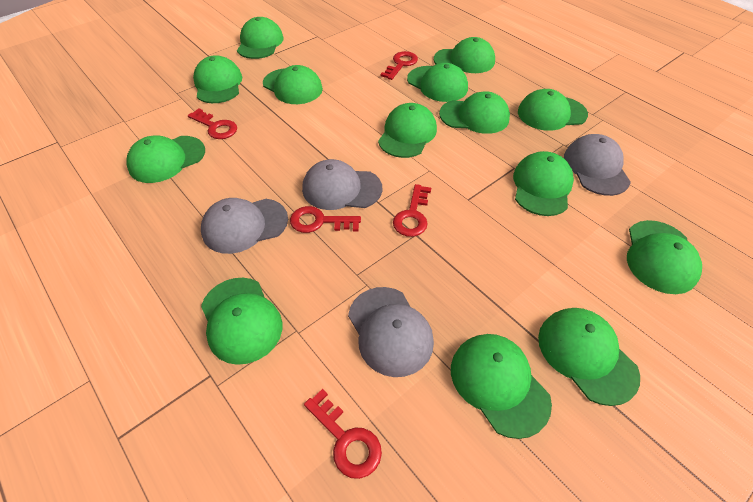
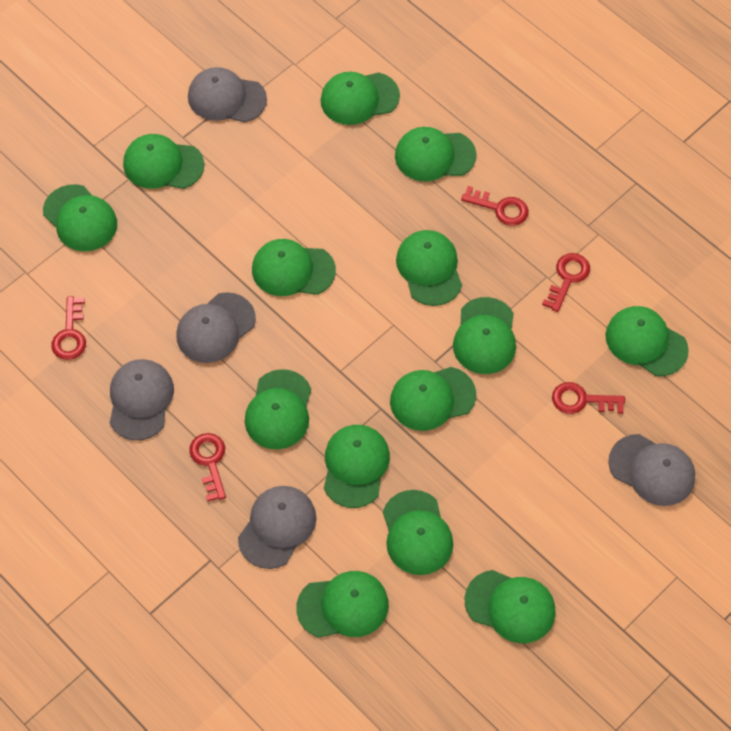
grey cap: [201,198,288,254] [302,159,382,210] [348,287,434,377] [564,134,631,196] = 4 -> [110,359,174,440] [176,292,256,363] [188,67,267,122] [238,486,317,569] [608,434,695,506] = 5

